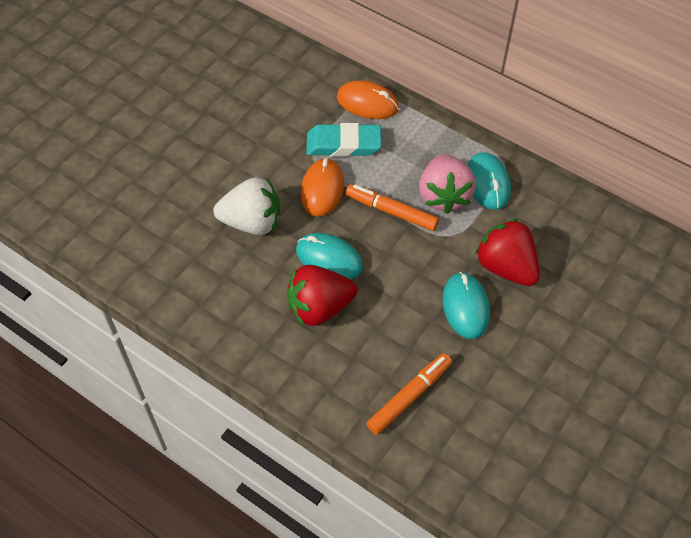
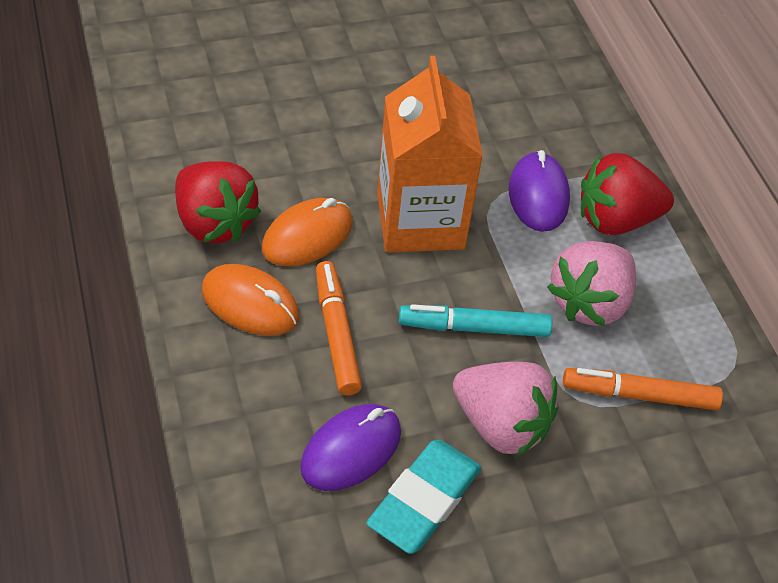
orange carton: none = 0 -> [377,56,483,253] = 1
pink strawberry: [419,154,476,214] = 1 -> [453,362,559,456] [547,241,636,326] = 2
purple mouse: none = 0 -> [300,404,401,491] [509,150,570,232] = 2
turquoise marker: none = 0 -> [399,304,552,337] = 1
turquoise mouse: [296,233,363,279] [442,272,490,339] [467,152,511,210] = 3 -> none = 0
white strawberry: [213,177,280,235] = 1 -> none = 0

